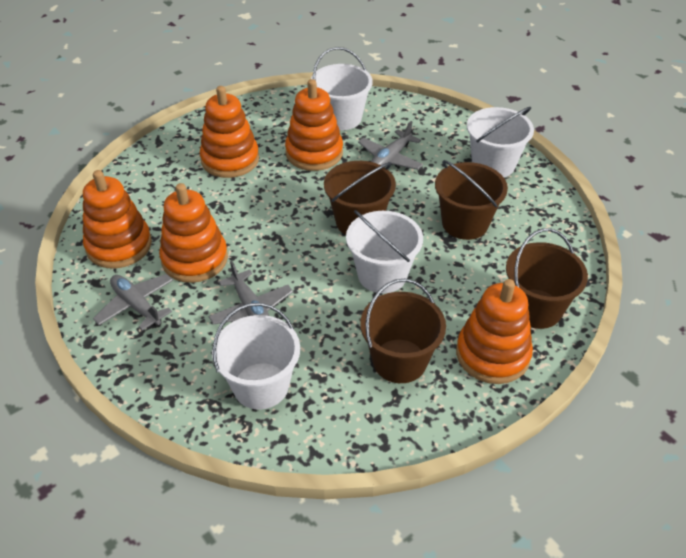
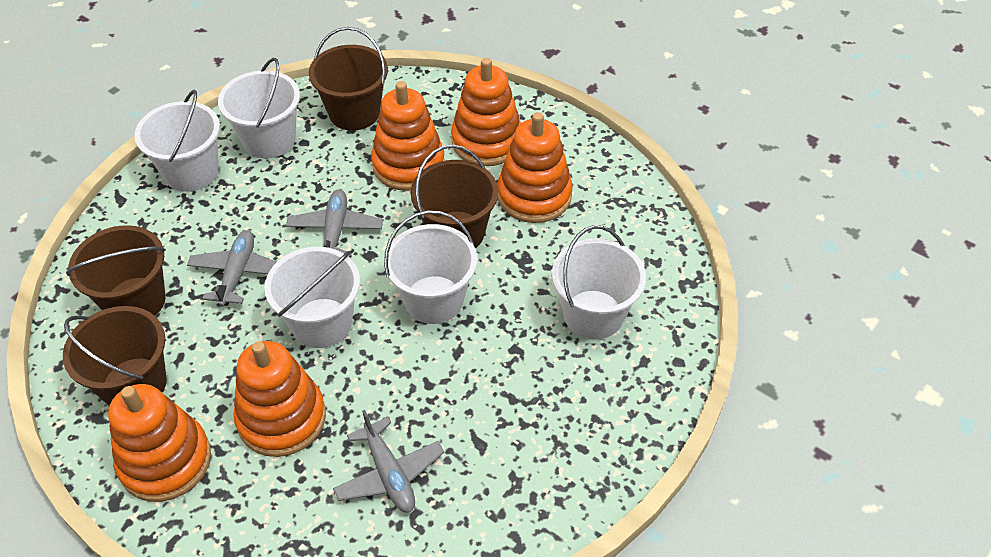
white bucket: [212,303,300,410] [311,47,373,130] [346,210,423,293] [467,107,534,178] = 4 -> [135,90,220,192] [218,58,300,158] [265,247,360,348] [384,210,477,324] [552,225,646,339] = 5

